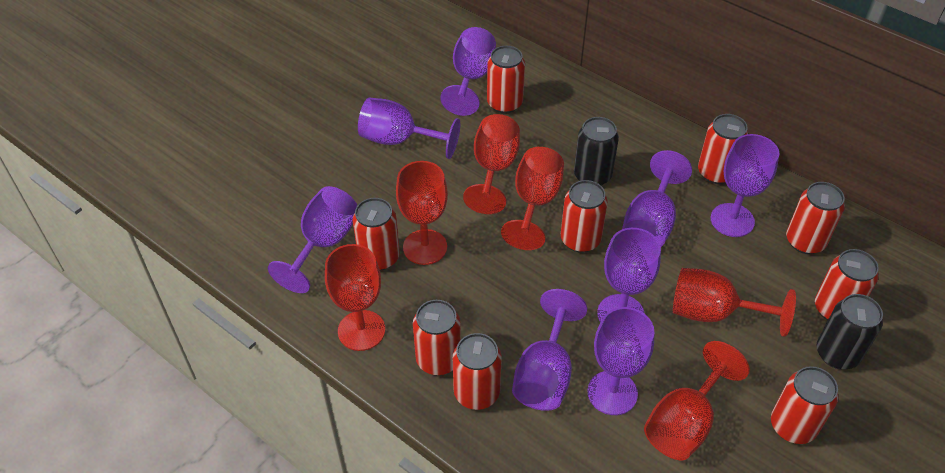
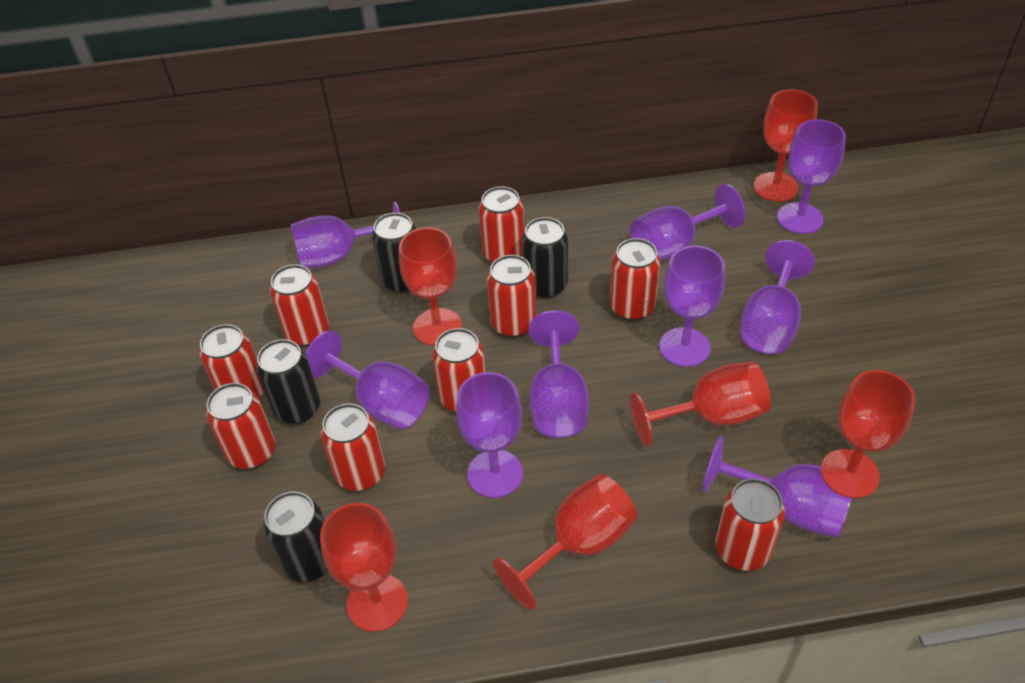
black can: [574,117,619,186] [816,294,883,369] = 2 -> [256,339,320,424] [263,492,328,582] [372,213,416,293] [522,217,568,298] = 4
purple goblet: [268,186,357,293] [358,98,460,159] [440,27,496,116] [512,289,587,411] [588,307,655,415] [597,228,661,322] [622,150,692,247] [711,134,779,237] = 8 -> [290,201,400,268] [306,330,429,430] [456,372,523,498] [528,310,589,438] [630,184,745,261] [659,245,725,367] [703,436,856,538] [740,240,815,354] [777,119,846,234] = 9

